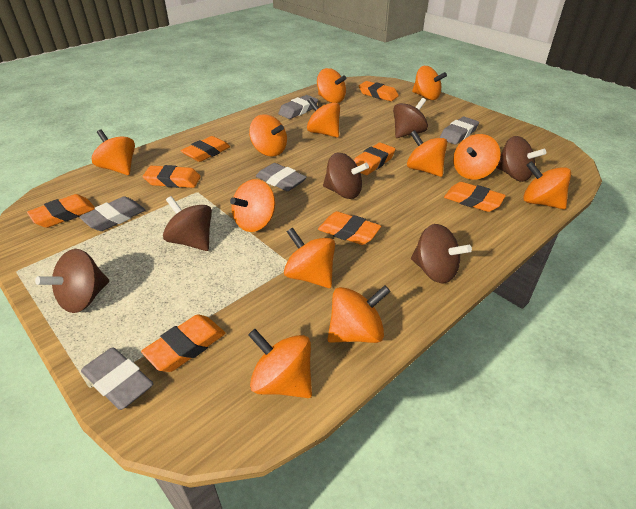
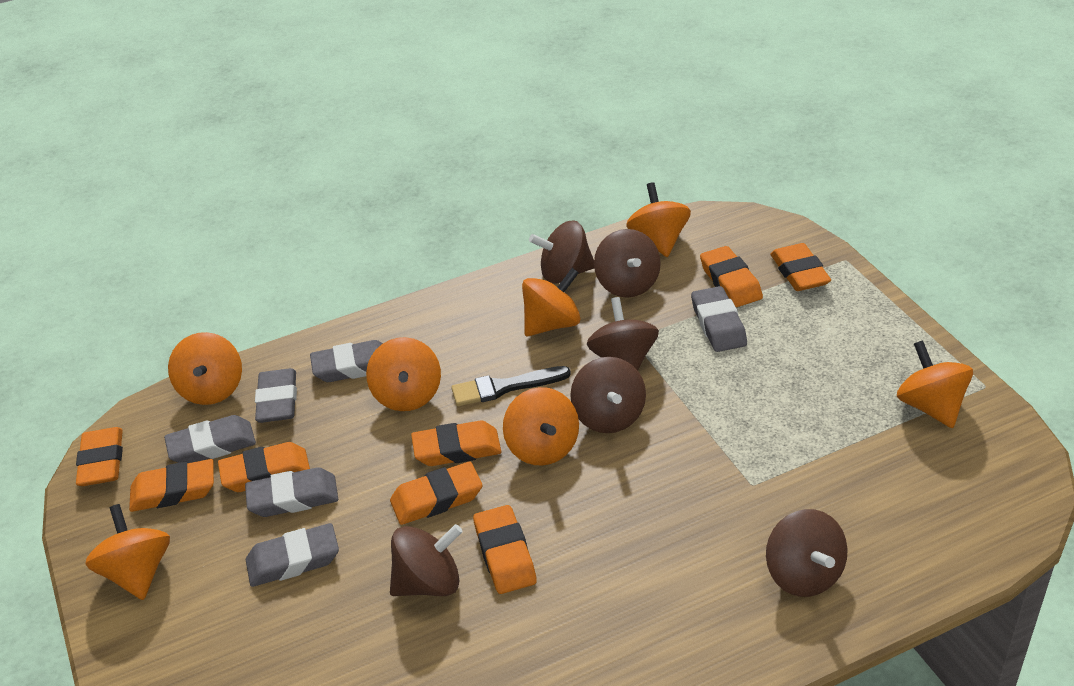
black brush: none = 0 -> [451,366,571,406] = 1
grey eraser: [79,196,145,231] [81,347,153,410] [256,163,307,191] [278,95,318,119] [440,117,479,144] = 5 -> [164,415,256,463] [245,467,338,517] [246,523,339,587] [255,368,297,423] [310,340,383,382] [691,286,747,352] = 6
orange spinning top: [92,129,135,175] [230,179,275,232] [248,329,312,398] [249,114,287,157] [284,227,335,288] [307,98,340,138] [317,68,346,103] [328,285,391,343] [407,130,447,177] [412,66,447,100] [453,134,501,180] [523,161,571,209] = 12 -> [85,504,170,600] [168,332,242,405] [366,337,441,411] [503,387,579,466] [522,268,581,336] [626,182,691,257] [897,340,973,428] = 7

